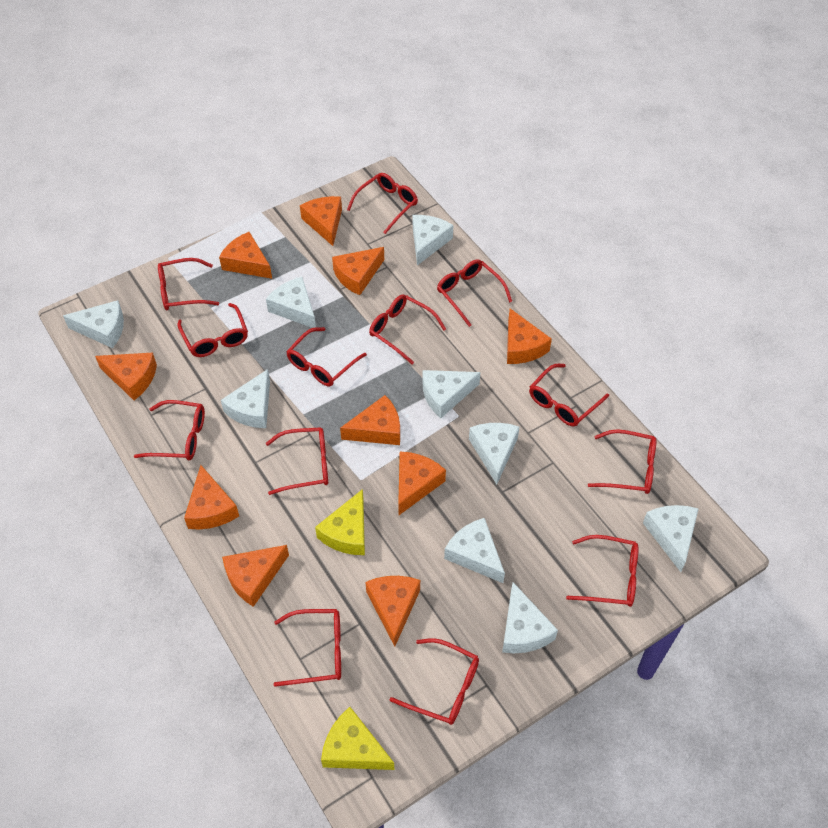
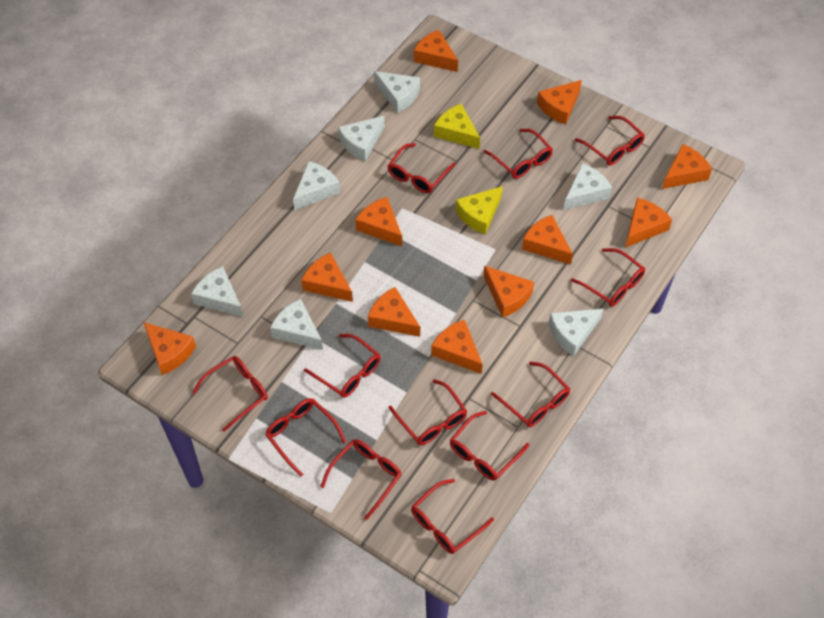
orange cheese: [95,353,157,400] [184,465,239,530] [219,232,272,279] [222,545,289,607] [300,196,342,246] [332,247,384,295] [340,395,400,445] [365,576,420,646] [398,452,446,515] [507,309,552,364] = 10 -> [143,322,196,375] [301,252,353,302] [355,197,402,246] [368,287,420,337] [414,30,458,72] [431,320,483,374] [483,266,534,318] [522,215,573,265] [537,80,582,124] [625,198,672,248] [662,144,712,189] = 11
red glasses: [134,400,205,460] [158,258,219,310] [177,303,248,357] [266,427,328,495] [274,609,341,687] [286,327,367,386] [347,173,418,234] [369,294,446,364] [389,638,479,725] [437,259,512,327] [529,364,609,426] [566,535,638,607] [588,429,656,494] = 13 -> [192,356,268,432] [265,398,346,477] [304,334,380,398] [320,439,402,520] [388,143,456,193] [389,379,467,445] [411,479,494,554] [450,411,529,481] [483,129,553,179] [491,361,570,427] [571,248,645,307] [575,116,645,165] = 12
white cheese: [63,300,124,348] [221,369,270,428] [266,277,316,328] [413,215,453,265] [423,370,481,418] [444,518,505,583] [469,423,519,485] [502,582,558,653] [643,505,699,572] = 9 -> [191,266,243,317] [270,299,323,350] [293,161,340,210] [338,116,385,161] [374,71,420,113] [549,309,603,356] [563,163,612,210] = 7

